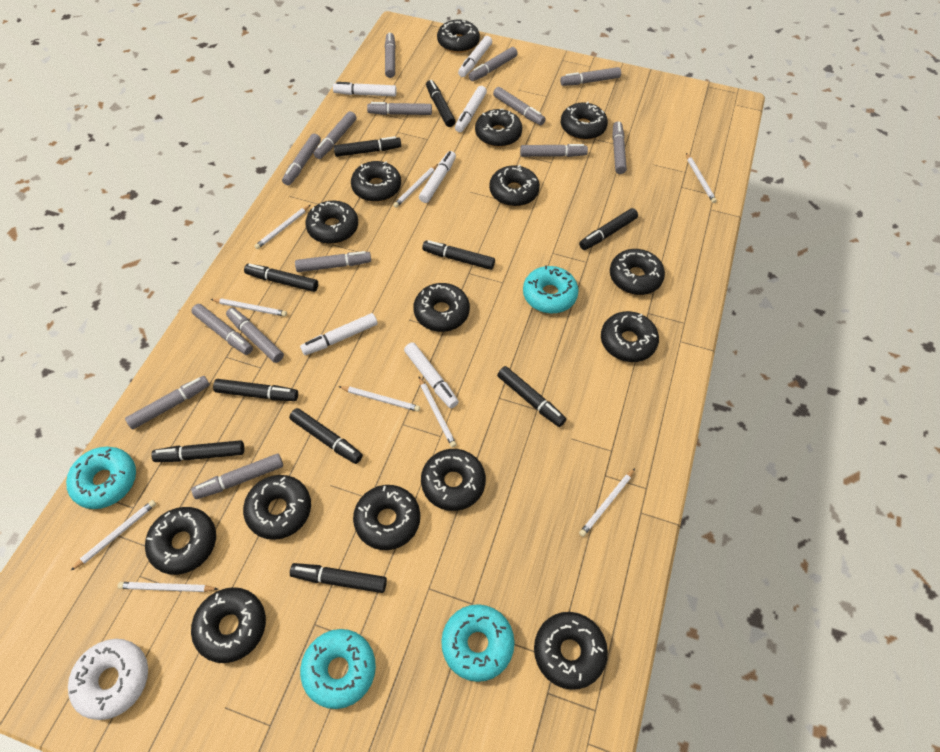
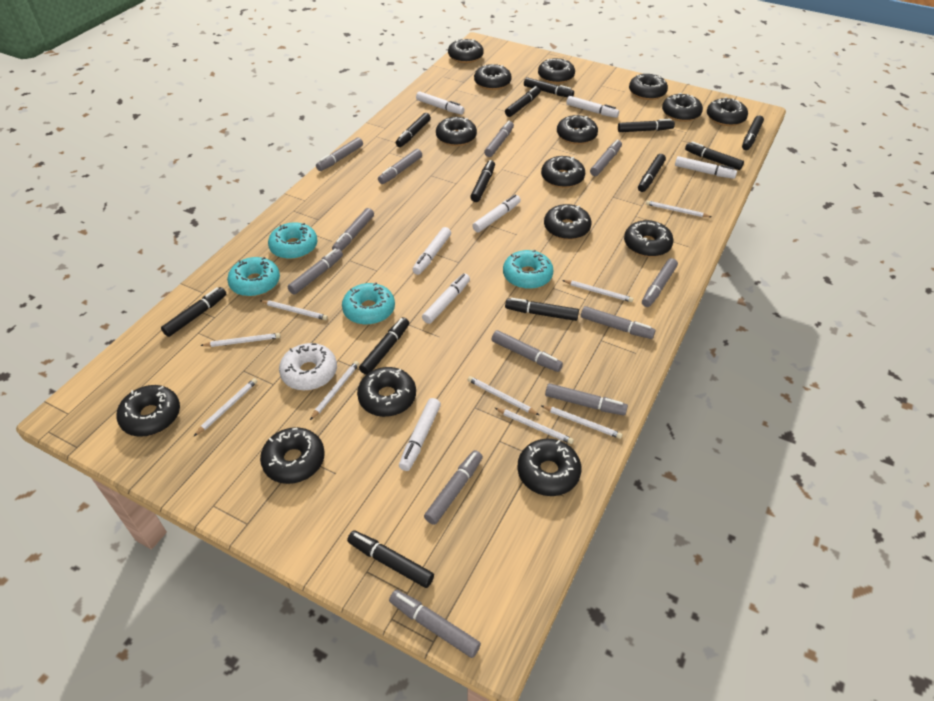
black marker: [151,440,244,462] [213,379,298,401] [244,264,318,292] [289,408,363,464] [290,563,387,593] [334,136,401,157] [422,240,495,270] [426,80,456,127] [497,366,566,427] [579,208,638,250] = 10 -> [161,287,226,337] [347,531,434,588] [359,317,409,375] [396,113,431,147] [470,160,495,202] [505,86,540,117] [505,298,579,321] [524,77,574,97] [618,119,675,132] [638,154,666,192] [685,141,744,170] [742,116,764,150] = 12
grey marker: [125,376,210,430] [191,304,253,355] [191,453,283,499] [226,308,284,363] [282,134,321,186] [295,251,371,272] [314,111,356,159] [367,102,432,115] [385,32,396,78] [468,47,518,81] [493,87,546,125] [520,144,588,157] [560,67,621,86] [612,121,627,174] = 14 -> [287,249,343,295] [316,137,363,171] [332,208,374,251] [378,149,422,184] [389,590,481,658] [424,450,483,525] [484,121,514,157] [492,330,563,372] [545,383,628,415] [581,306,655,339] [590,140,622,176] [642,258,678,307] = 12
white marker: [300,313,377,355] [333,82,397,97] [404,342,459,408] [419,151,456,203] [455,86,487,132] [458,36,492,77] = 6 -> [399,398,441,471] [412,227,451,275] [416,92,465,115] [422,273,470,324] [472,194,521,233] [566,96,619,118] [675,156,737,179] = 7

